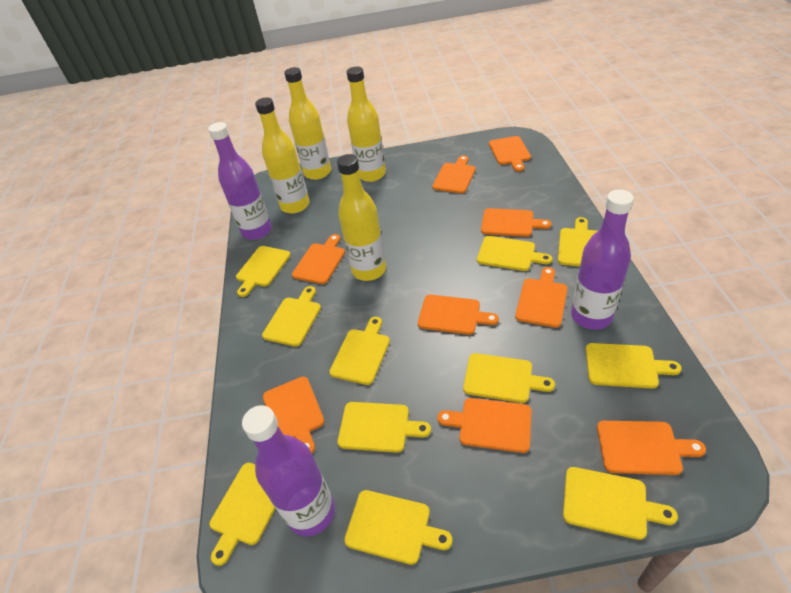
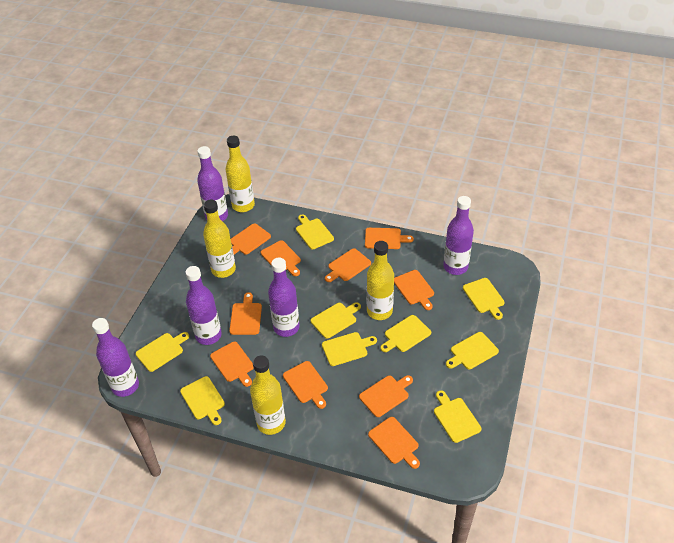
orange cutting board: [263,376,324,453] [292,234,345,284] [418,295,499,335] [432,155,476,193] [437,398,531,453] [481,208,552,237] [489,136,531,172] [515,267,568,328] [597,421,706,475] = 9 -> [210,342,254,387] [229,292,262,335] [231,223,271,254] [261,240,301,276] [283,361,328,409] [325,248,371,282] [359,375,413,417] [365,228,414,249] [368,417,420,469] [394,270,434,310] = 10
purple bottle: [208,122,272,240] [242,405,335,536] [571,190,634,330] = 3 -> [92,318,139,397] [185,266,222,345] [197,146,228,221] [268,258,300,337] [443,196,474,275] = 5
yellow cutting board: [210,463,276,566] [236,246,291,297] [262,286,321,347] [329,317,390,385] [338,402,431,453] [344,490,452,565] [463,353,555,403] [477,236,552,271] [558,217,597,267] [563,467,678,540] [586,343,682,389] = 11 -> [136,332,189,372] [180,376,225,425] [296,214,334,249] [311,302,361,339] [322,332,377,366] [380,315,431,352] [434,390,482,443] [446,332,499,369] [463,278,505,320] = 9

